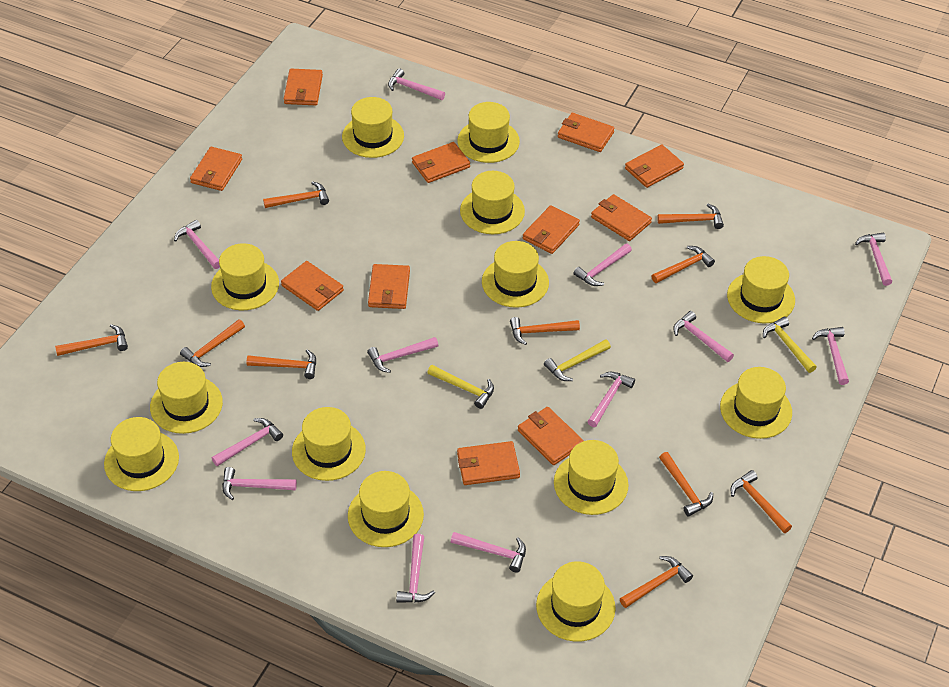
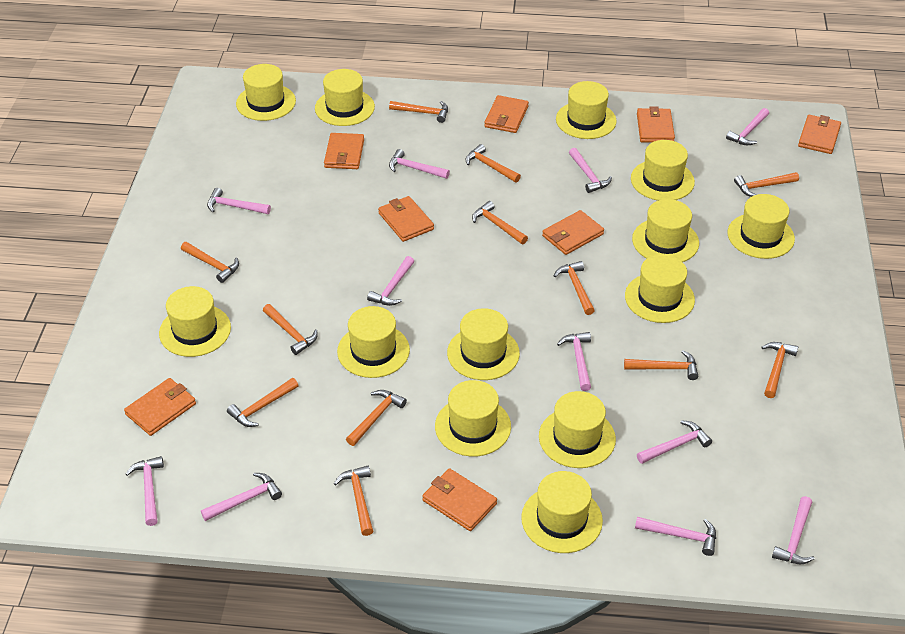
orange hammer: [55,324,128,356] [180,319,245,367] [247,349,316,379] [263,181,329,208] [510,317,580,345] [620,556,693,608] [651,246,715,283] [657,204,724,229] [659,452,713,516] [730,470,792,533] = 10 -> [181,242,239,283] [227,378,299,427] [263,304,318,355] [334,466,373,536] [346,390,407,446] [389,101,448,123] [465,144,521,183] [472,201,528,244] [554,261,595,315] [624,350,698,380] [734,172,799,197] [762,342,798,398] = 12
orange wallet: [190,147,242,191] [281,261,344,311] [284,69,323,105] [368,264,410,309] [412,142,470,183] [457,441,520,485] [518,407,584,465] [523,205,580,254] [558,113,615,152] [591,194,652,241] [625,145,684,188] = 11 -> [124,378,196,436] [324,133,364,169] [378,196,434,242] [422,468,497,531] [484,95,529,133] [542,210,604,255] [637,106,675,143] [798,115,841,154] = 8
pink hammer: [174,220,220,269] [212,418,283,466] [222,467,297,500] [367,337,438,373] [388,68,445,100] [396,534,435,603] [451,532,526,573] [574,243,632,286] [587,372,635,427] [673,311,734,362] [812,327,849,385] [855,233,892,286] = 12 -> [125,456,164,526] [201,473,282,521] [207,188,271,214] [367,256,414,306] [389,149,450,179] [557,332,591,391] [569,148,612,193] [635,517,716,556] [637,420,712,464] [726,108,769,145] [772,496,815,564] = 11
yellow hammer: [427,365,494,409] [544,339,611,381] [763,317,817,373] = 3 -> none = 0

